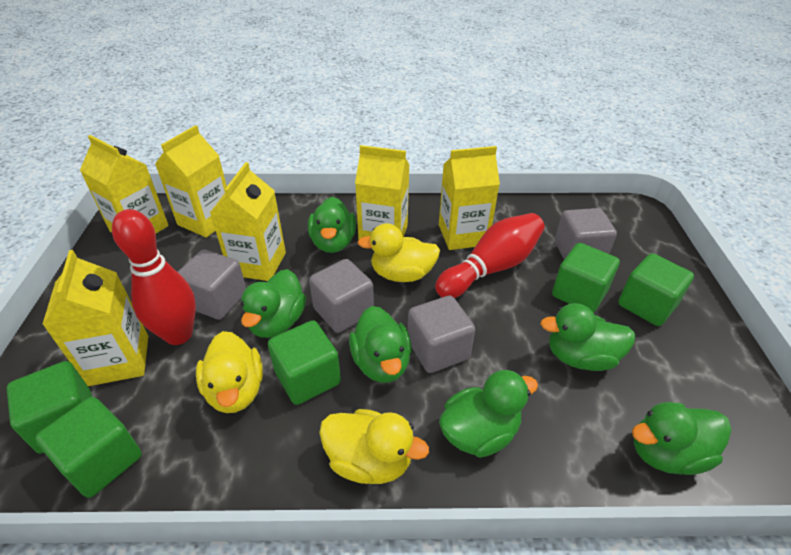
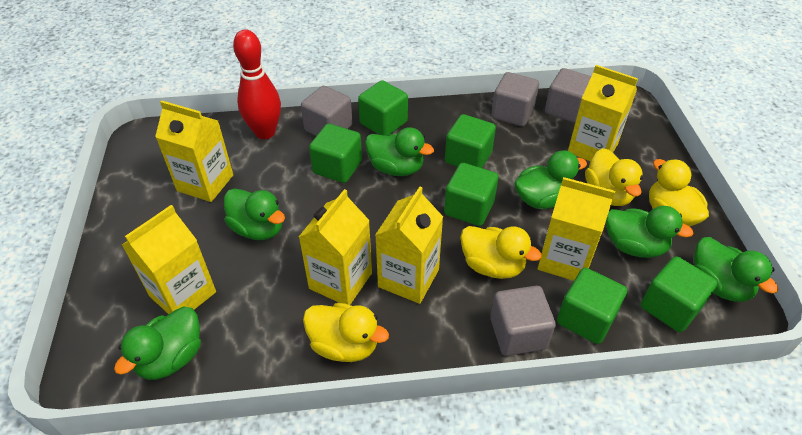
green cube: [7,361,92,454] [35,397,142,498] [268,320,341,405] [552,243,620,313] [618,253,694,326] = 5 -> [309,124,362,183] [358,80,408,136] [444,163,498,226] [445,114,496,168] [557,268,627,344] [641,256,717,332] = 6
red bowling pin: [112,209,196,345] [435,213,545,298] = 2 -> [233,29,281,139] = 1
yellow duck: [196,331,263,413] [319,409,429,484] [357,223,440,282] = 3 -> [303,303,389,362] [460,226,542,279] [585,148,643,206] [649,159,709,226] = 4

